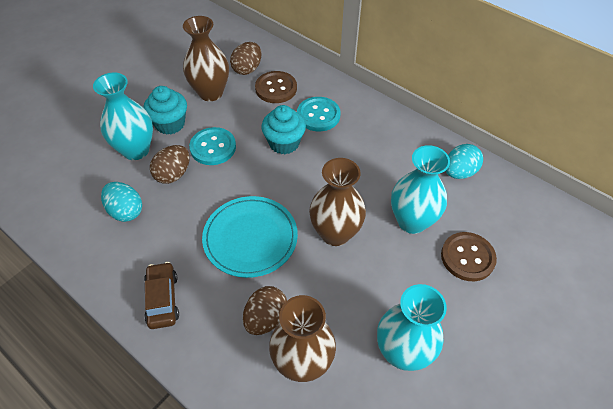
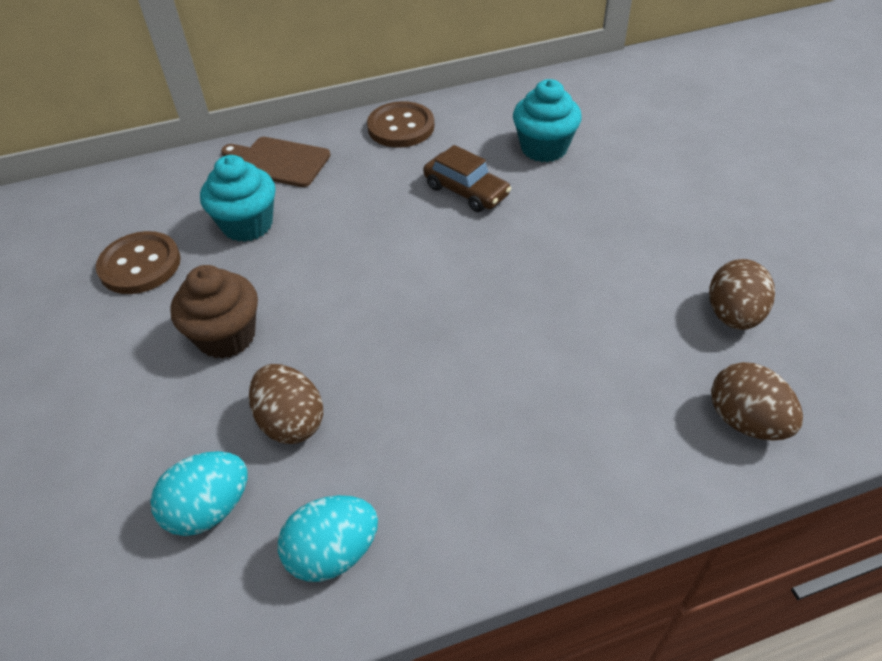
brown cupcake: none = 0 -> [170,265,258,359] = 1
brown cutting board: none = 0 -> [221,137,331,187] = 1
brown vase: [183,16,229,101] [269,295,336,382] [309,158,366,246] = 3 -> none = 0
turquoise button: [189,127,236,165] [297,97,341,131] = 2 -> none = 0
turquoise plate: [202,196,298,278] = 1 -> none = 0
turquoise vase: [93,73,153,160] [377,284,447,371] [391,145,450,234] = 3 -> none = 0

